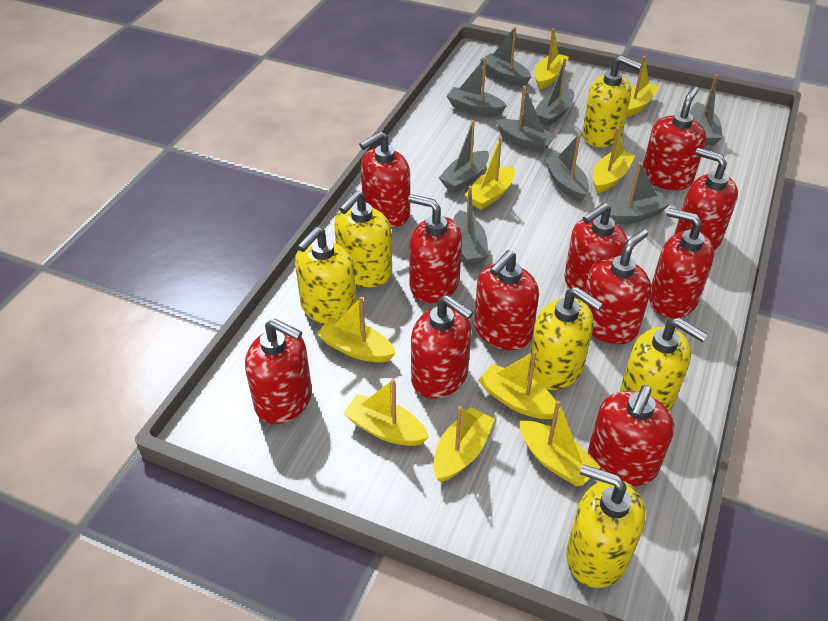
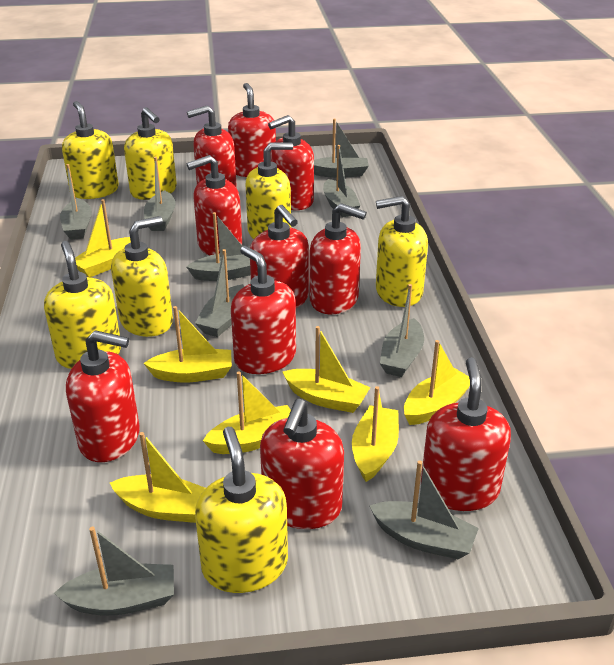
red soap dispenser: [245,318,312,424] [359,131,410,227] [408,194,462,303] [411,295,473,399] [474,250,539,350] [564,203,628,292] [582,229,651,344] [588,385,674,486] [643,87,706,190] [649,208,714,318] [675,148,738,250] = 11 -> [66,330,140,462] [186,155,242,256] [187,105,237,188] [228,83,276,177] [231,246,296,374] [250,205,309,308] [260,399,344,529] [268,115,314,210] [309,203,367,314] [421,357,511,511] = 10
yellow boat: [317,297,396,362] [343,379,429,446] [433,406,495,482] [465,137,515,210] [478,350,560,419] [519,401,601,486] [535,28,569,90] [593,127,635,193] [626,56,660,117] = 9 -> [75,199,131,277] [110,432,206,523] [143,306,232,382] [203,371,291,454] [283,326,370,413] [352,386,399,482] [404,340,470,425] = 7
yellow soap dispenser: [295,227,357,324] [334,190,392,287] [529,287,603,390] [566,464,645,588] [582,55,642,147] [619,318,708,412] = 6 -> [44,241,121,369] [62,101,119,199] [111,216,173,337] [124,107,177,200] [195,427,288,593] [245,143,293,239] [376,196,428,307] = 7

